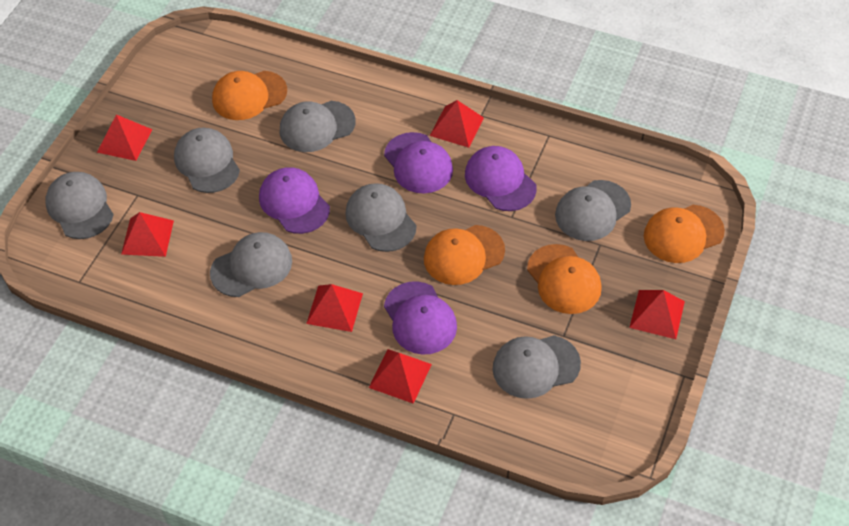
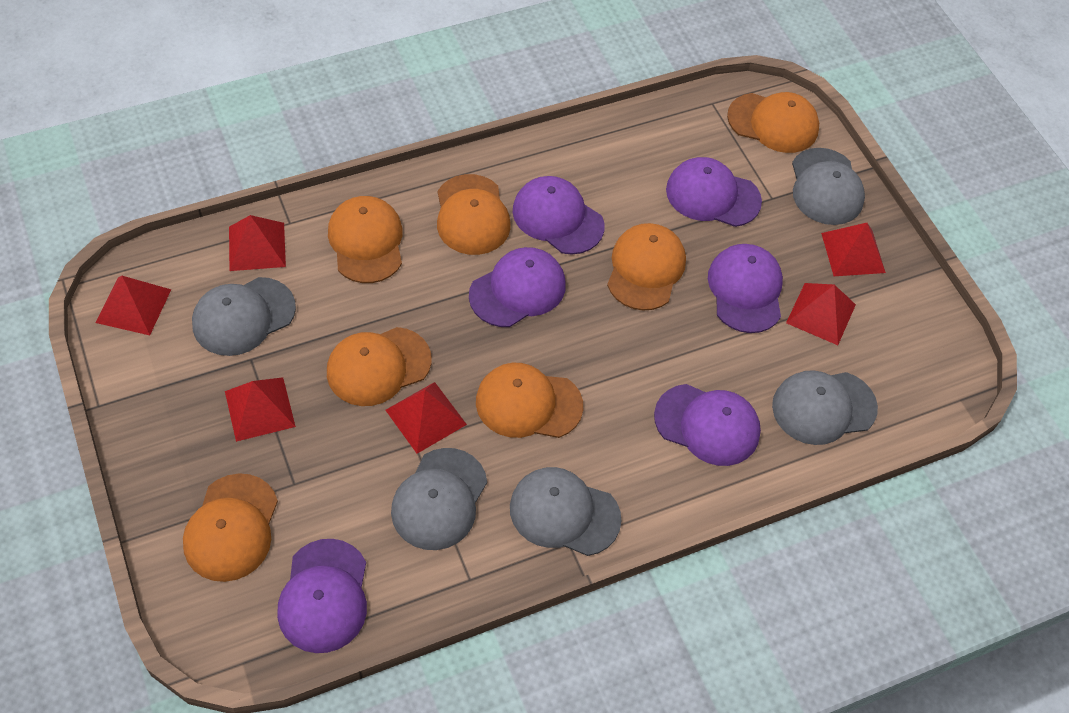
grey cap: [45,172,114,239] [174,128,240,193] [210,232,292,297] [280,101,356,152] [345,183,416,252] [493,335,581,399] [555,180,631,241] = 7 -> [192,277,296,356] [391,448,487,550] [510,467,621,556] [772,370,878,445] [792,148,865,225] = 5
orange cap: [212,71,287,120] [424,225,505,285] [527,244,602,314] [644,205,725,263] = 4 -> [183,473,278,582] [327,327,432,406] [328,196,403,283] [437,174,511,255] [476,363,583,438] [607,223,686,310] [727,92,819,153] = 7
purple cap: [259,167,330,234] [384,132,453,193] [384,281,457,355] [465,146,537,211] = 4 -> [277,539,367,653] [469,247,566,327] [512,176,604,255] [654,384,761,466] [666,157,762,227] [708,244,783,333] = 6

